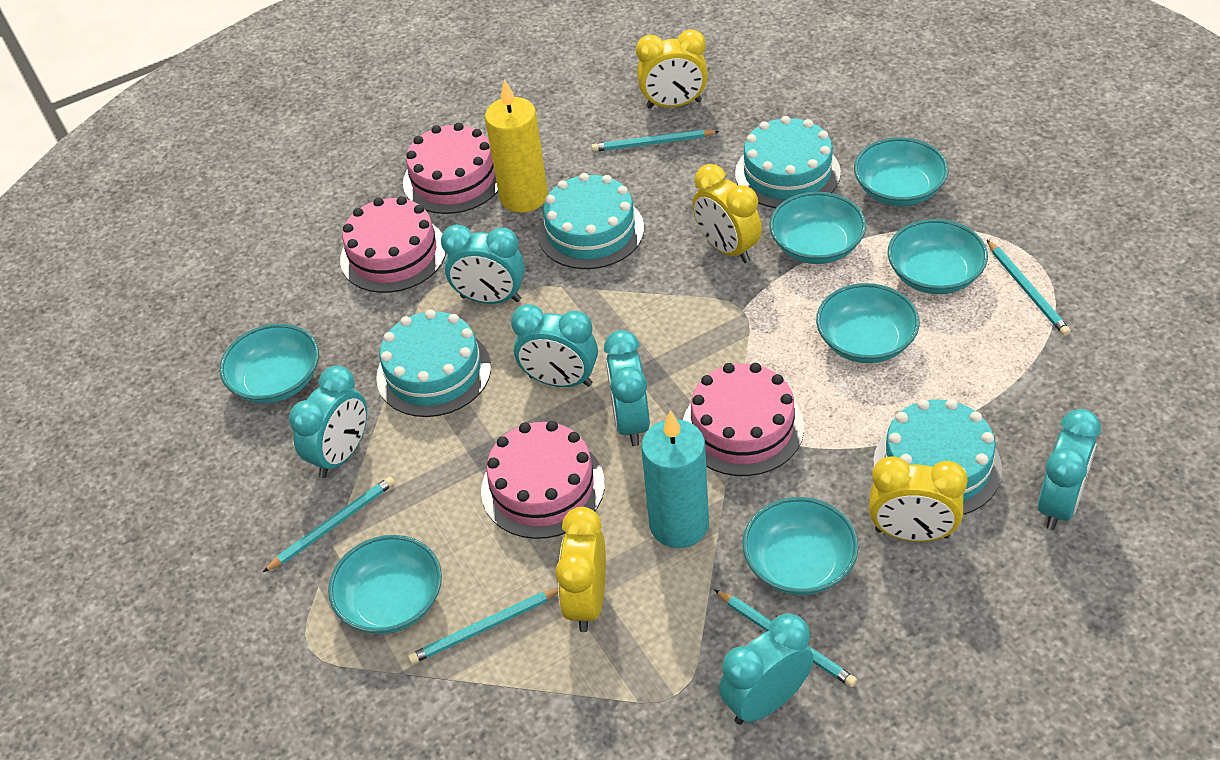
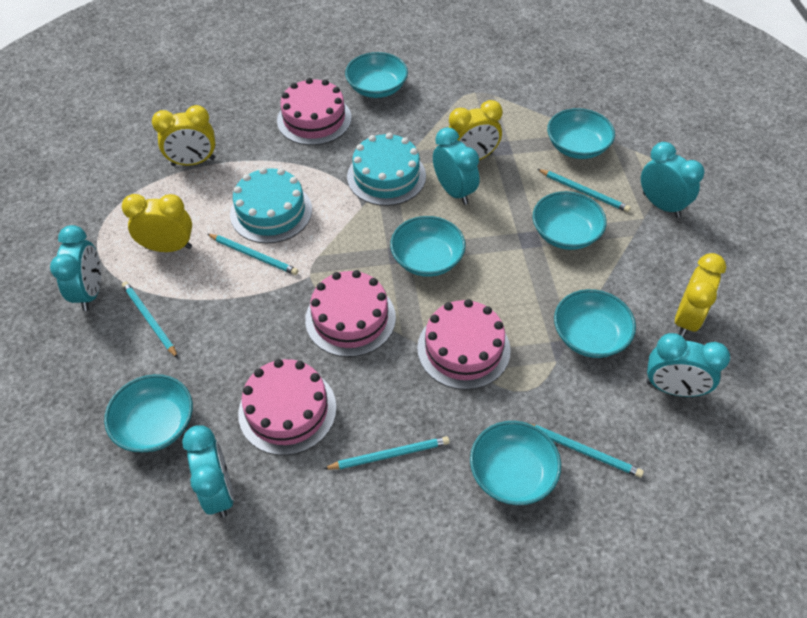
turquoise cake: [376,309,491,417] [538,173,644,269] [735,116,841,208] [873,399,1002,515] = 4 -> [230,167,312,243] [347,133,426,206] = 2
turquoise candle: [641,410,709,548] = 1 -> none = 0
turquoise clock: [289,366,367,478] [441,225,525,304] [511,304,598,387] [604,330,650,446] [719,613,814,725] [1038,409,1101,530] = 6 -> [50,225,101,311] [182,425,234,518] [433,127,479,205] [641,142,705,218] [646,333,730,397] = 5
yellow candle: [485,79,548,213] = 1 -> none = 0

